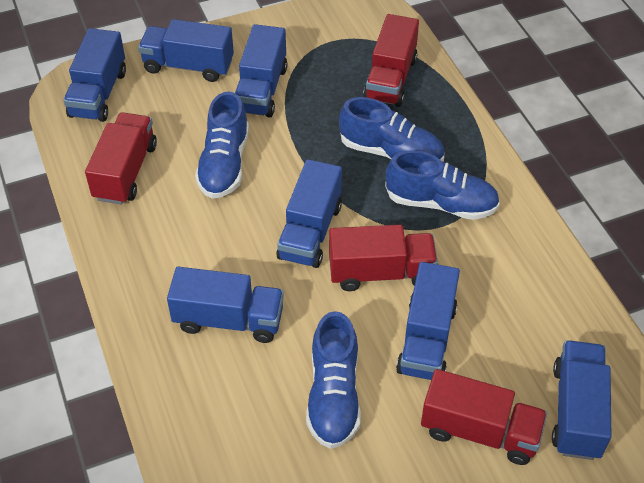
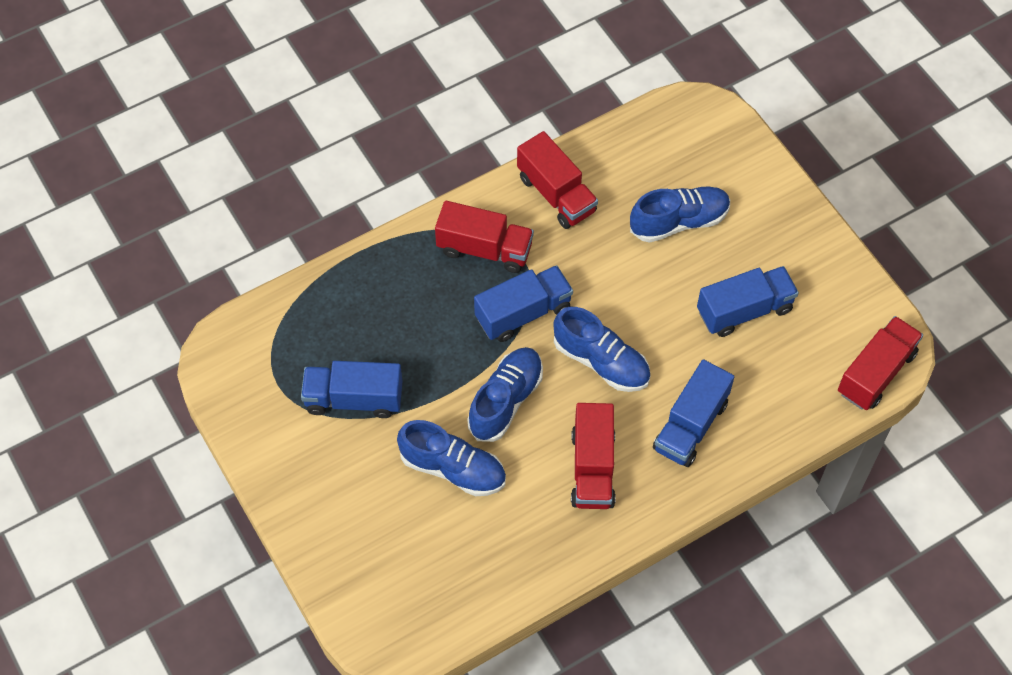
blue truck: [63,28,126,122] [138,19,234,82] [167,267,284,343] [235,24,287,118] [276,159,342,268] [396,262,460,380] [552,340,612,460] = 7 -> [301,361,403,418] [474,265,573,342] [653,359,734,467] [697,266,799,337] = 4

